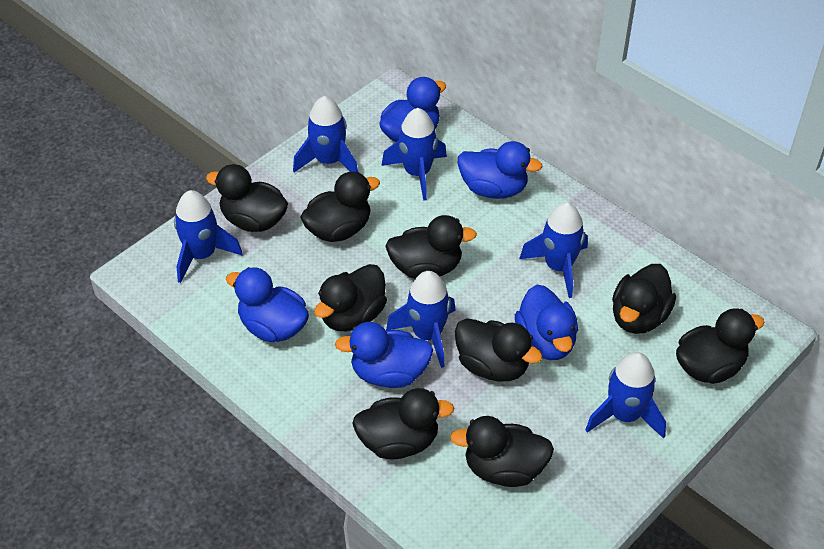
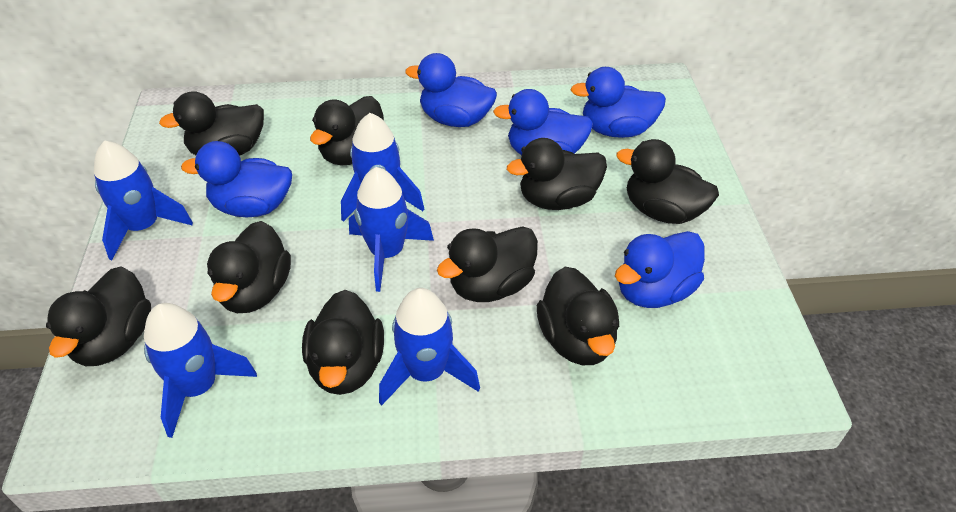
blue rocket: [174,190,243,283] [293,96,358,173] [381,108,447,201] [386,271,456,368] [519,202,588,298] [585,352,666,439] = 6 -> [94,140,193,260] [144,303,257,438] [341,113,424,222] [349,167,434,292] [379,288,480,406] = 5

